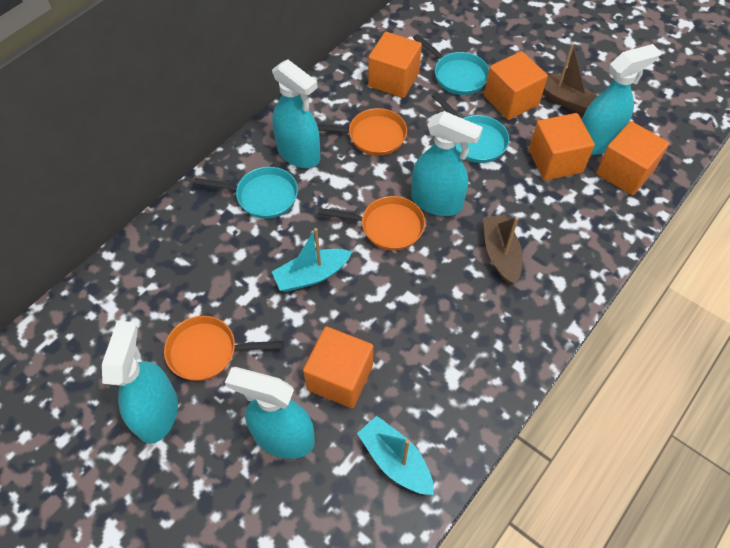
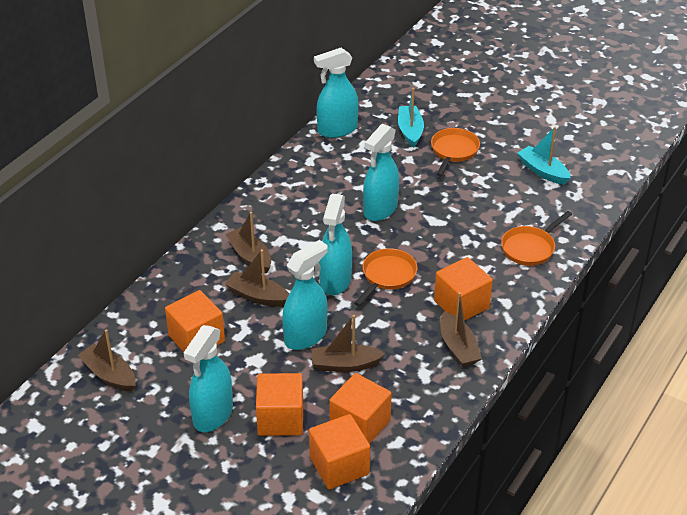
brown boat: [483,215,523,285] [543,43,598,113] = 2 -> [78,329,136,392] [225,212,271,274] [225,249,289,307] [311,315,386,372] [440,292,482,367] = 5
turquoise pan: [194,167,298,219] [413,34,489,95] [432,92,509,163] = 3 -> none = 0

